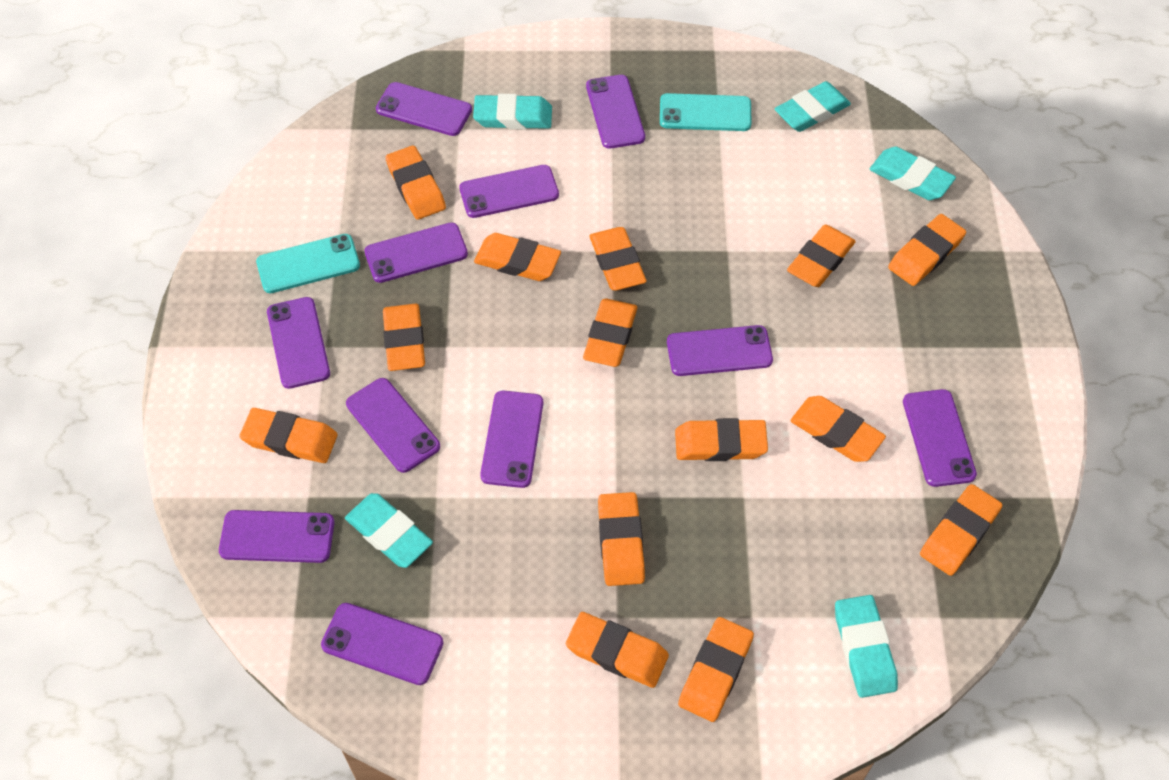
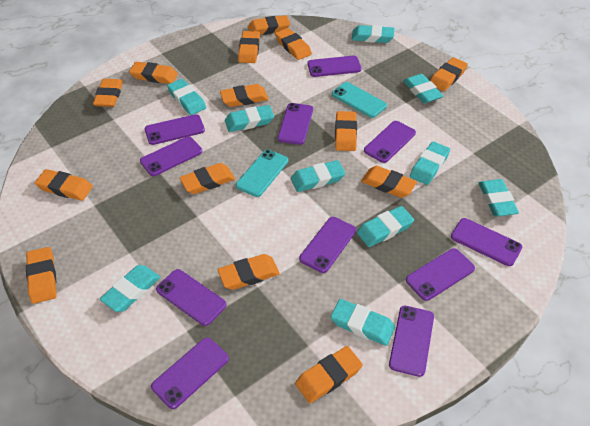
turquoise eraser: [345,493,433,568] [473,94,552,130] [775,81,851,132] [835,595,898,698] [870,147,956,200] = 5 -> [100,265,160,312] [167,79,206,115] [225,105,274,132] [291,160,346,192] [331,299,395,346] [352,25,395,43] [357,206,414,247] [403,74,443,103] [410,141,450,185] [478,179,519,217] = 10

